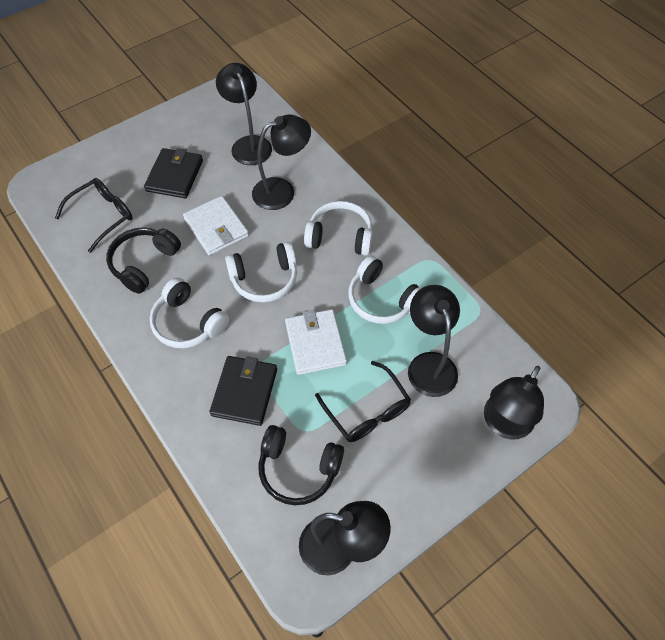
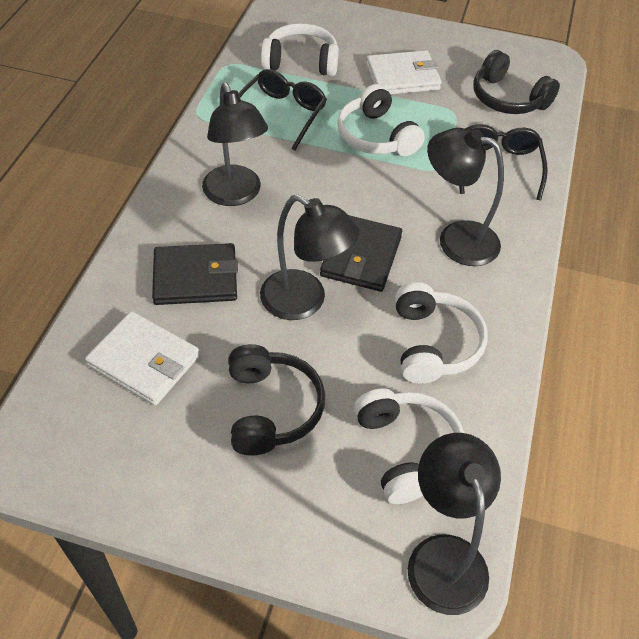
black lamp: [216,63,272,165] [252,115,311,210] [299,501,391,575] [408,285,460,397] [484,366,544,440] = 5 -> [202,82,268,206] [260,194,359,320] [408,433,501,615] [427,128,504,266] = 4

